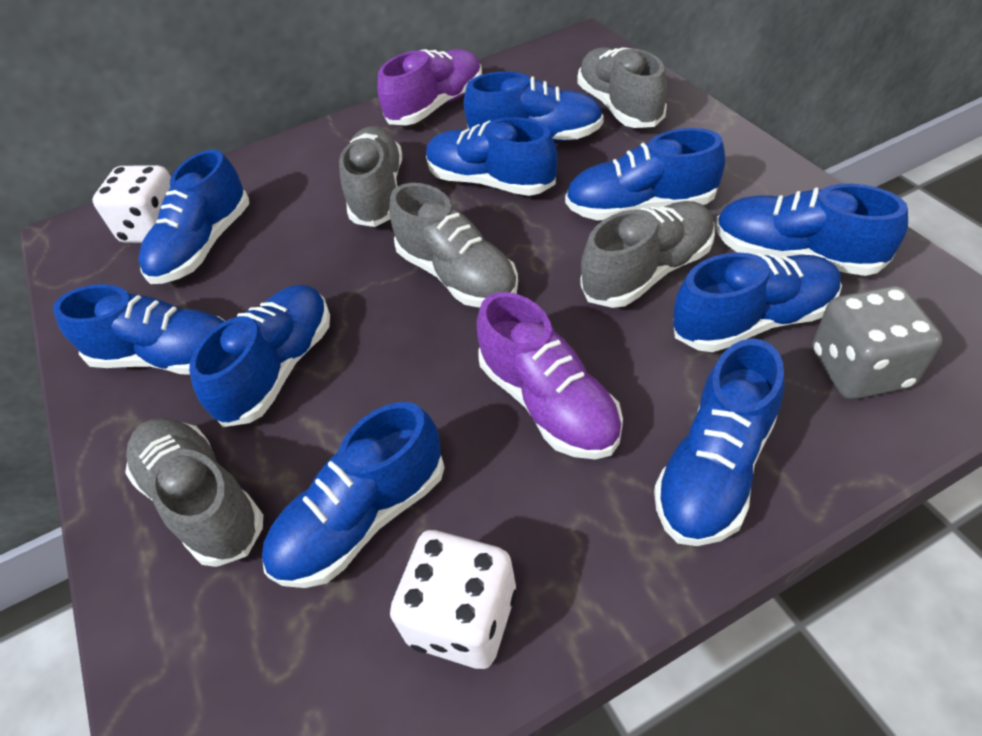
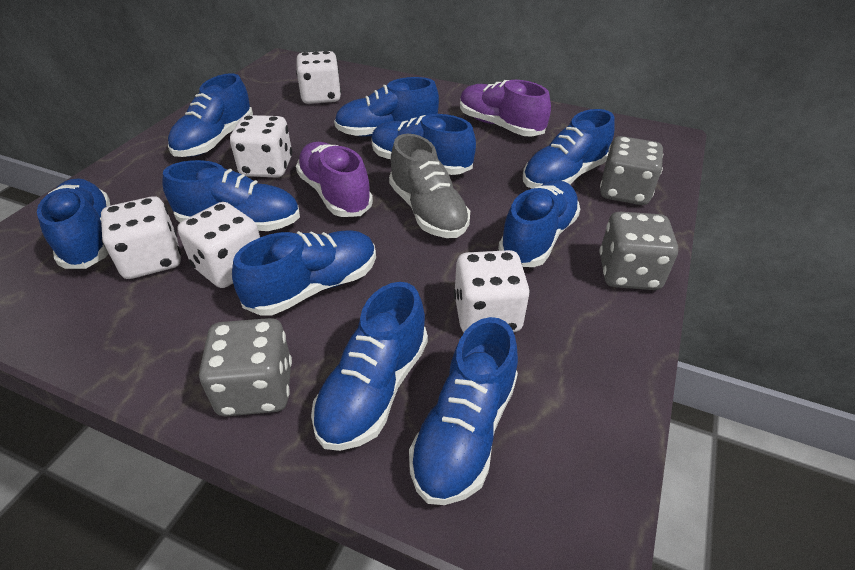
grey dice: [812,285,942,400] = 1 -> [199,318,292,417] [599,212,678,290] [600,136,663,205] = 3
grey shoe: [125,418,263,567] [339,126,402,227] [389,183,518,308] [578,47,667,128] [580,201,715,308] = 5 -> [389,134,470,238] = 1
white dice: [92,165,171,243] [390,530,516,669] = 2 -> [101,197,181,279] [177,202,260,288] [230,115,292,177] [296,51,341,104] [454,250,530,333] = 5

